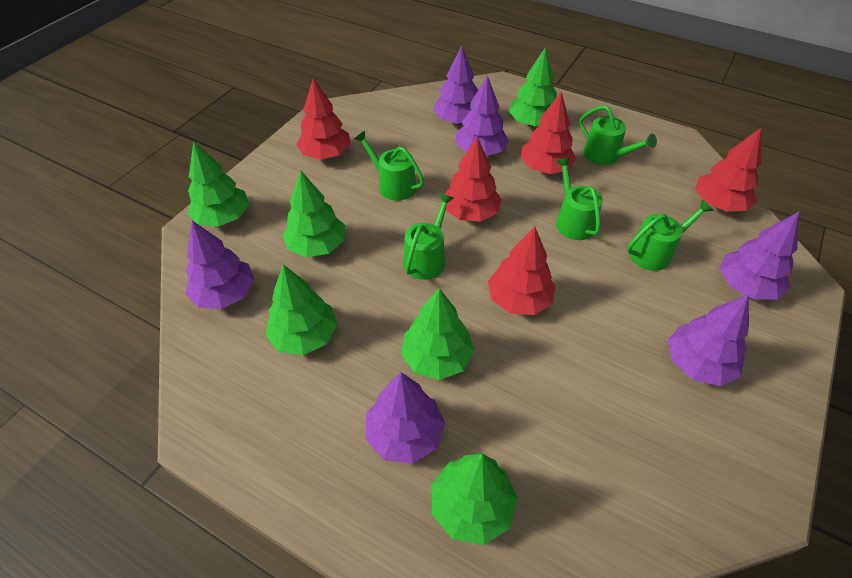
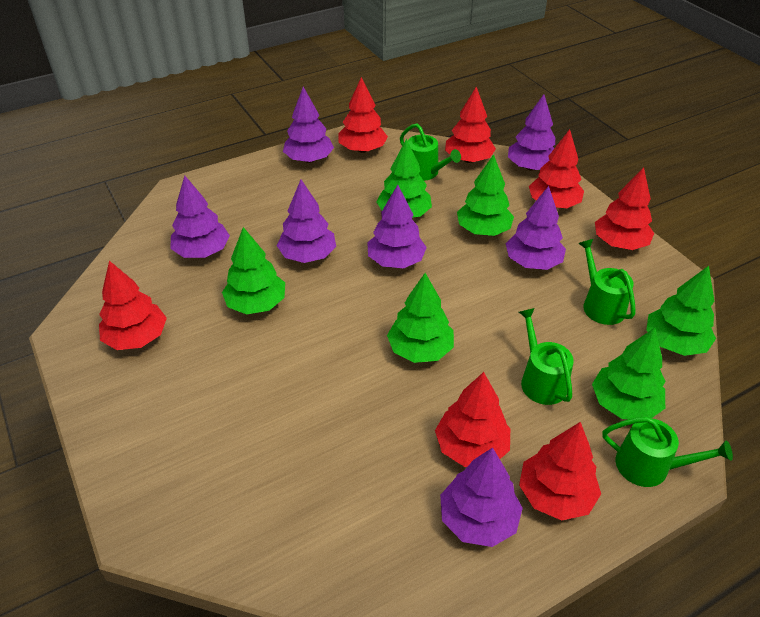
green watering can: [354,131,424,201] [403,193,454,280] [556,157,603,240] [579,105,657,165] [627,199,714,271] = 5 -> [400,124,461,181] [519,308,574,405] [578,239,635,325] [602,417,733,487] = 4
purple tree: [186,221,255,309] [366,372,445,464] [433,45,478,124] [455,75,509,156] [668,294,749,386] [720,212,799,300] = 6 -> [170,176,230,258] [277,180,336,263] [283,87,334,163] [367,185,427,268] [440,448,523,547] [506,186,566,270] [508,94,555,171] = 7
red tree: [296,78,351,160] [444,137,502,222] [488,226,555,315] [521,92,576,174] [695,128,761,212] = 5 -> [99,261,167,350] [338,77,388,153] [435,372,510,467] [445,87,496,163] [519,422,601,521] [529,129,584,208] [595,167,654,250] = 7

